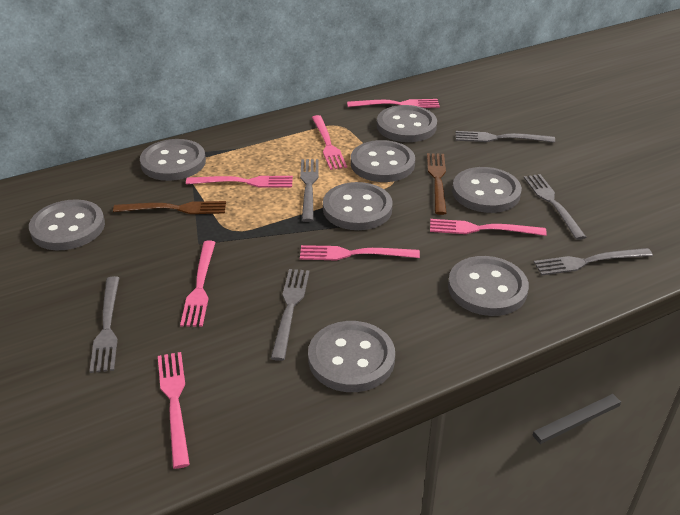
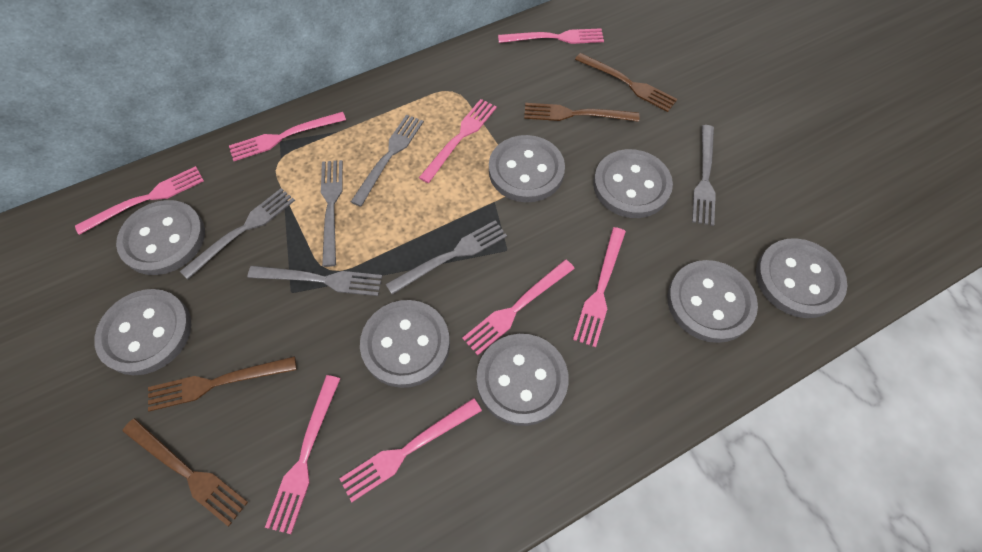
brown fork: [113,201,226,214] [427,153,447,215] = 2 -> [122,418,248,526] [148,356,297,411] [524,103,639,122] [575,53,677,112] = 4
pink fork: [158,352,190,469] [180,241,216,327] [186,176,293,188] [300,245,420,260] [312,115,347,170] [347,99,440,108] [430,219,547,236] = 7 -> [75,166,204,235] [229,112,346,161] [265,375,340,534] [339,398,482,502] [419,99,497,183] [462,259,575,355] [498,28,604,44] [573,227,626,347] = 8

